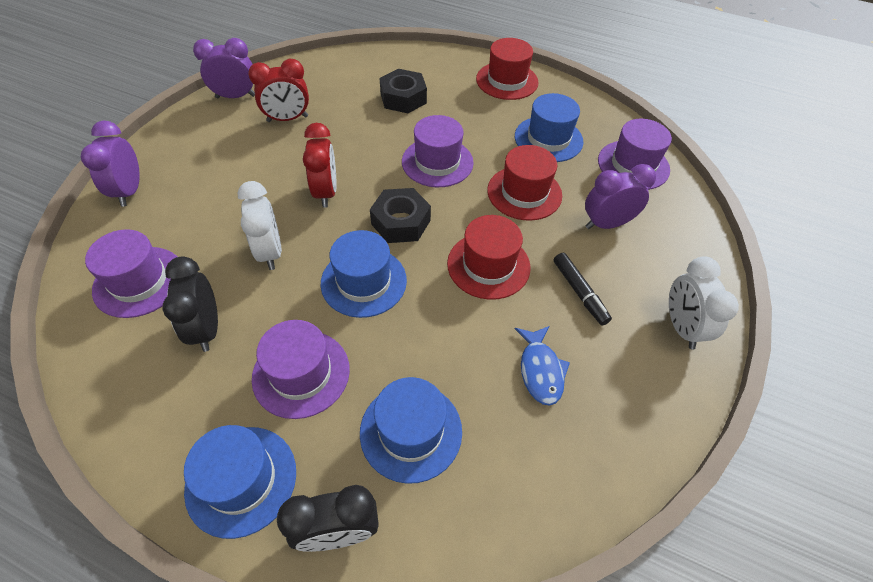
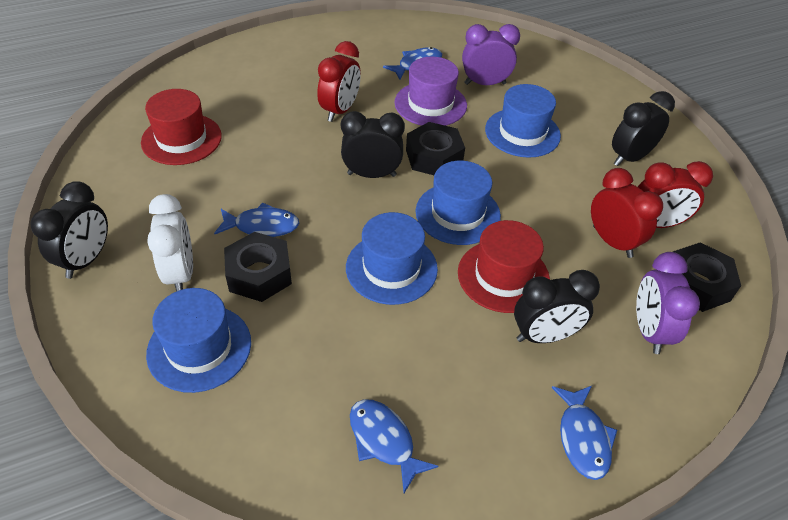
black clock: [163,256,218,352] [277,485,379,552] = 2 -> [30,181,108,279] [341,111,405,178] [514,270,600,343] [612,91,675,166] = 4
black marker: [554,253,612,325] = 1 -> none = 0
black nut: [370,188,431,243] [379,69,427,113] = 2 -> [224,232,292,302] [406,122,465,175] [673,242,741,312] = 3
blue fish: [515,326,570,406] = 1 -> [214,202,299,237] [350,399,438,493] [383,47,442,80] [551,386,617,480] = 4
purple clock: [81,120,140,207] [193,38,255,98] [585,164,656,229] = 3 -> [462,24,520,85] [636,252,700,354] = 2
purple hat: [85,229,177,318] [252,320,350,419] [402,115,474,187] [598,119,672,190] = 4 -> [394,57,467,126] = 1
red clock: [248,59,309,122] [303,123,337,208] = 2 -> [317,41,361,122] [591,168,663,258] [638,161,713,228] = 3
red hat: [447,215,531,300] [476,38,539,100] [487,145,562,221] = 3 -> [141,89,222,165] [458,220,550,313] = 2
white clock: [238,181,282,270] [669,256,739,350] = 2 -> [147,194,193,292] = 1

